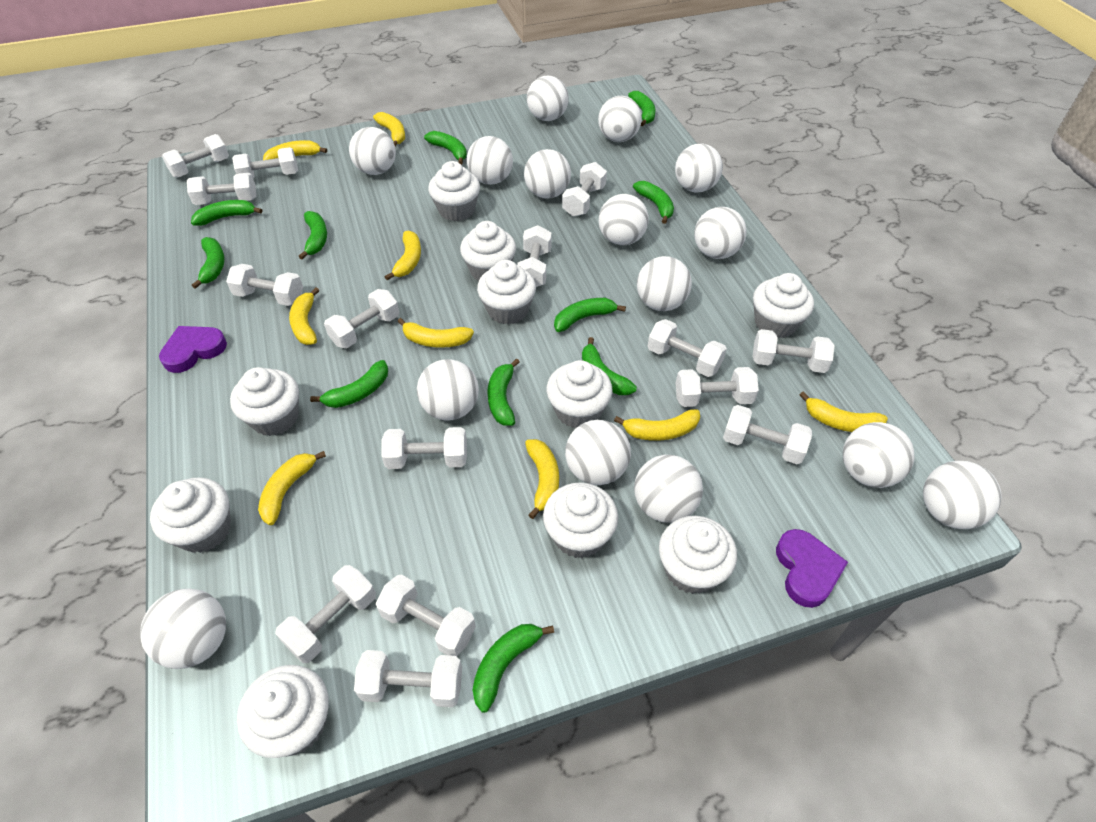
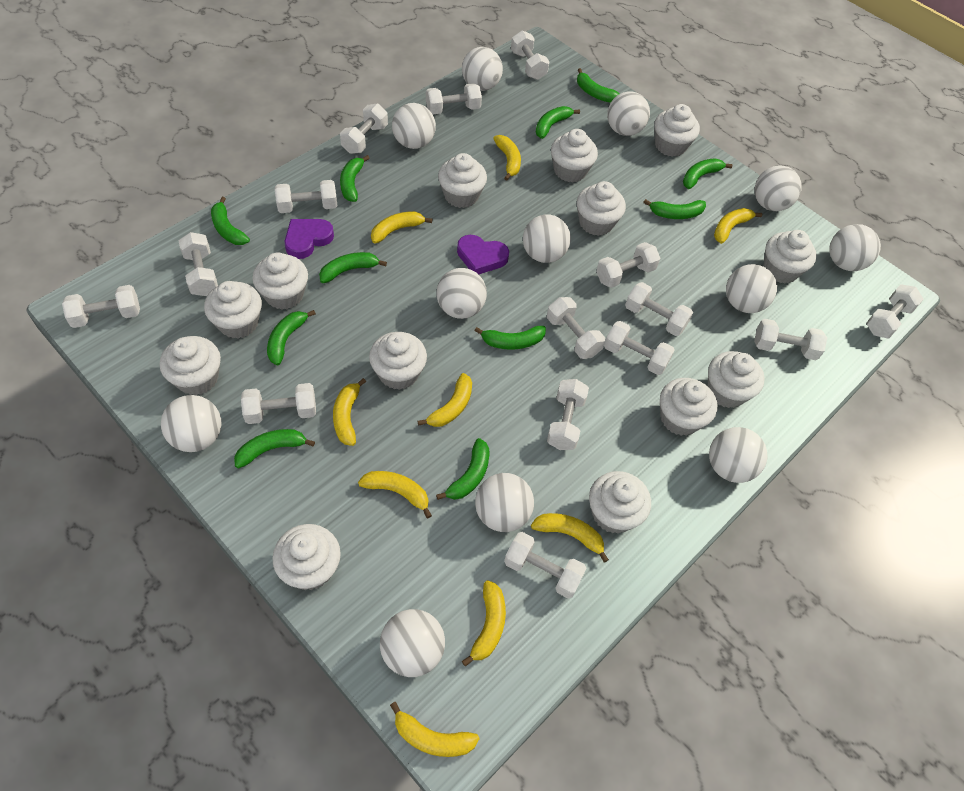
white ball: [140,588,226,669] [349,127,396,175] [417,359,479,421] [467,136,513,185] [524,149,571,199] [527,76,569,121] [565,420,631,485] [598,96,642,142] [598,194,649,245] [634,455,703,523] [637,256,692,311] [675,144,723,192] [694,207,747,259] [843,422,915,488] [923,461,1001,529] = 15 -> [161,395,222,452] [380,609,445,677] [392,103,436,149] [436,268,487,319] [462,47,503,91] [475,473,534,532] [523,215,571,263] [607,92,650,136] [709,427,767,483] [726,264,777,313] [755,166,802,211] [829,224,881,271] = 12
white cupcake: [150,477,231,553] [230,367,299,436] [237,665,329,758] [428,161,480,221] [460,221,516,281] [477,260,536,325] [543,483,618,558] [546,360,613,428] [659,516,737,594] [753,273,814,338] = 10 -> [160,336,221,395] [204,281,262,339] [252,252,308,310] [272,524,341,590] [369,332,427,390] [438,153,487,208] [551,129,598,182] [577,181,626,236] [589,471,651,534] [654,104,700,157] [660,378,717,436] [708,351,765,408] [763,230,817,284] = 13

